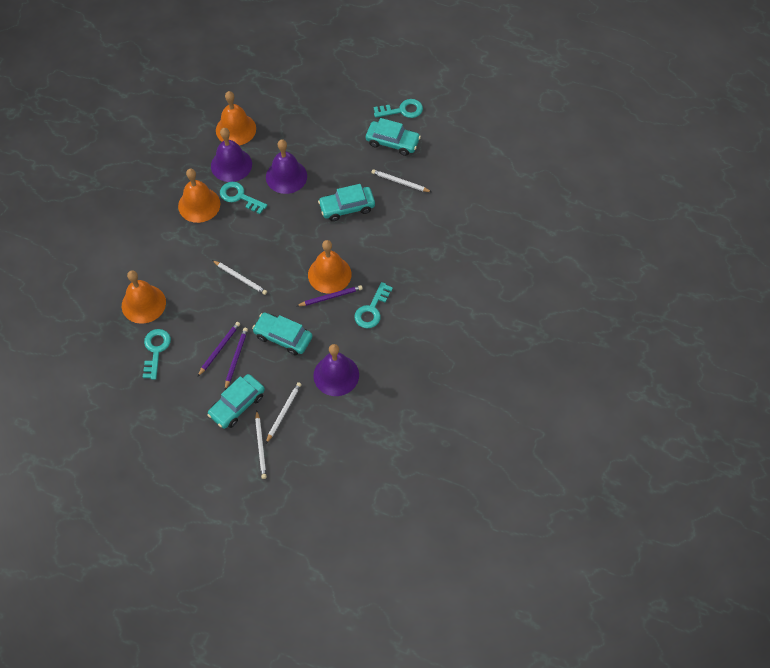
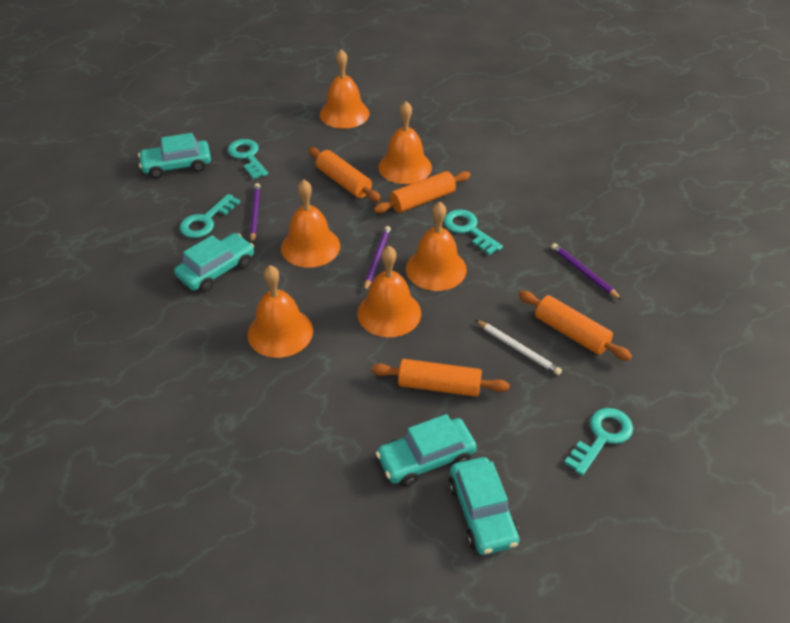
orange bell: [122,270,166,324] [178,169,220,223] [216,91,256,145] [308,240,351,294] = 4 -> [247,265,313,358] [281,179,340,268] [320,49,369,129] [357,246,421,337] [378,101,432,184] [406,202,467,291] = 6
orange rolling pin: none = 0 -> [308,147,381,202] [371,359,510,397] [373,171,471,213] [519,291,632,361] = 4
purple bell: [211,128,252,182] [266,139,307,194] [313,344,359,396] = 3 -> none = 0
white pencil: [212,260,267,295] [255,411,267,479] [266,382,302,443] [371,169,432,192] = 4 -> [476,320,562,375] = 1

